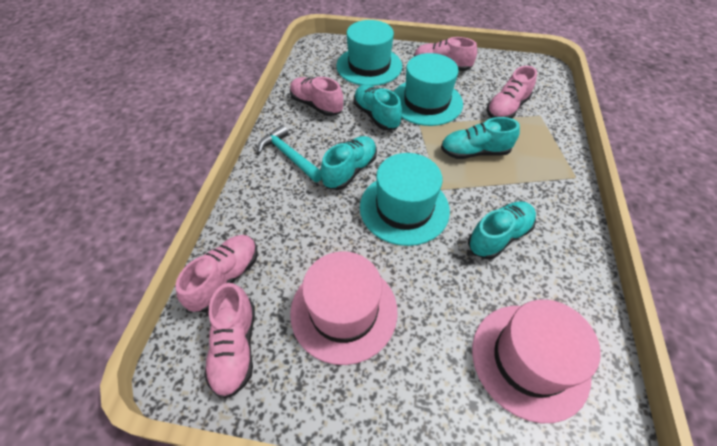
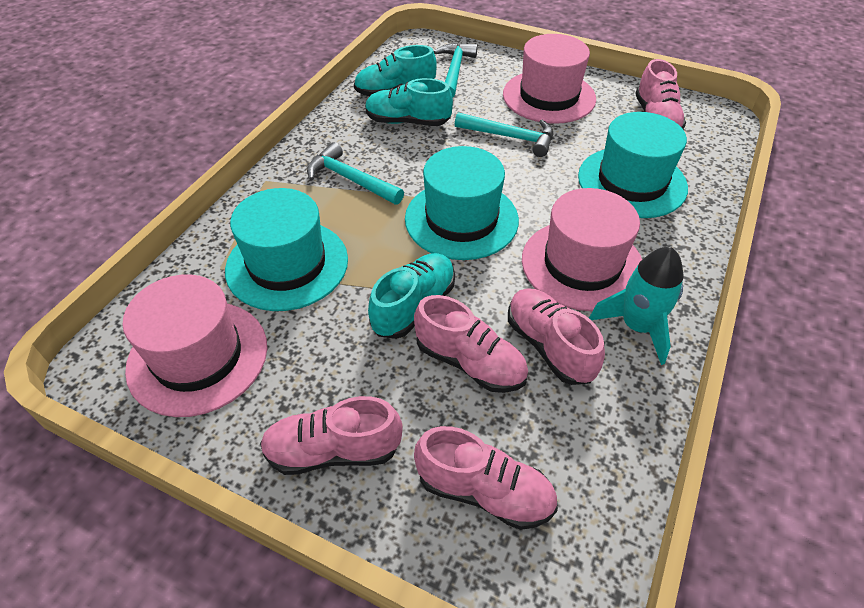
pink hat: [290,251,397,365] [472,300,601,423] = 2 -> [122,274,267,417] [503,34,596,124] [522,188,642,311] = 3
turquoise hammer: [258,125,321,182] = 1 -> [307,142,404,205] [434,43,478,98] [455,112,553,157] = 3
turquoise rocket: none = 0 -> [589,247,684,365] = 1
turquoise shoe: [321,136,377,190] [354,85,402,130] [441,117,520,159] [468,201,536,259] = 4 -> [354,45,437,96] [365,78,453,126] [368,253,455,339] = 3

